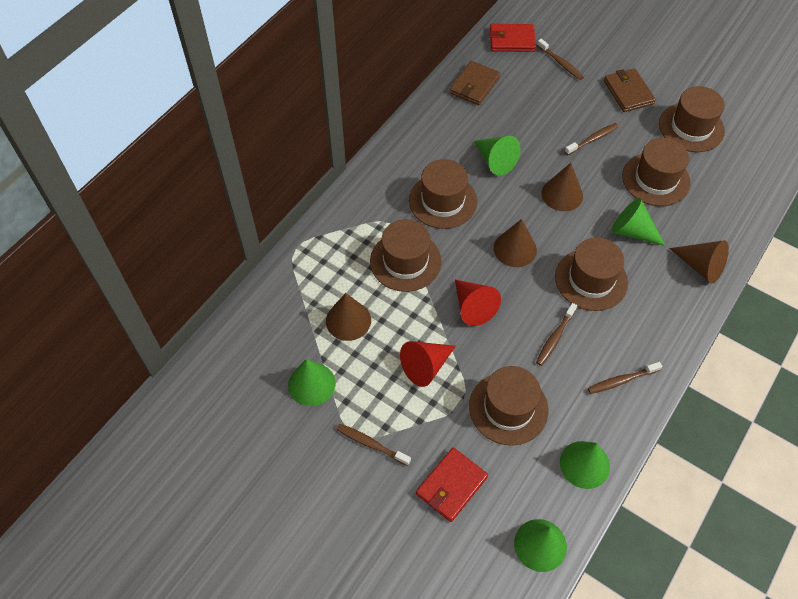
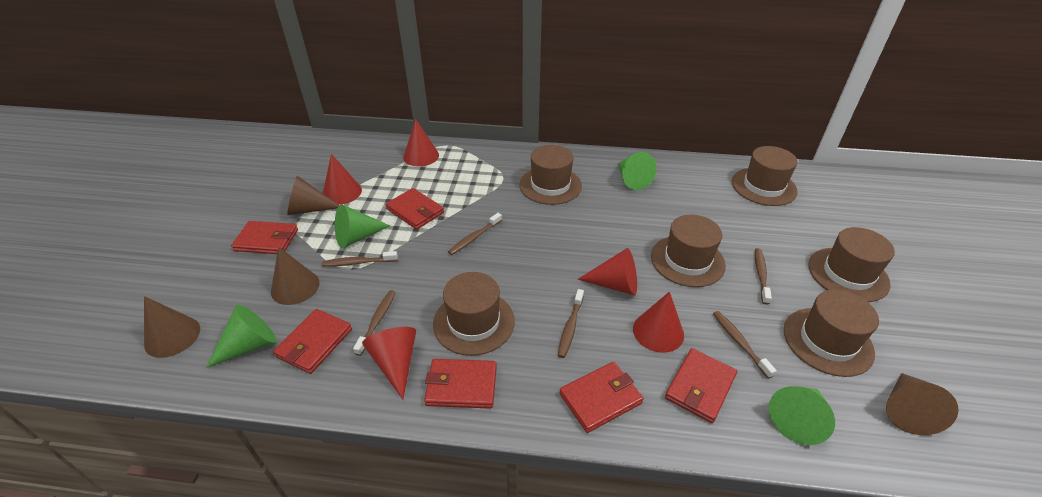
brown toothbrush: [336,424,411,466] [536,303,577,366] [537,39,584,80] [565,123,619,155] [588,362,662,394] = 5 -> [322,251,398,266] [353,290,396,356] [448,213,502,255] [558,289,584,358] [713,311,777,379] [755,248,772,305] = 6
brown wallet: [449,61,500,105] [604,68,656,112] = 2 -> none = 0
green cone: [288,359,336,406] [474,136,521,176] [514,519,567,572] [560,441,610,489] [611,198,666,246] = 5 -> [206,305,276,368] [335,204,390,248] [617,152,657,190] [769,386,835,445] = 4
red cone: [400,341,456,387] [455,280,501,326] = 2 -> [323,154,362,205] [362,327,416,399] [403,119,439,167] [578,248,637,296] [633,291,684,353] = 5
red wallet: [416,447,488,522] [490,24,536,52] = 2 -> [231,221,298,254] [273,309,352,374] [385,188,444,230] [424,359,497,409] [560,362,644,433] [665,348,737,423] = 6

